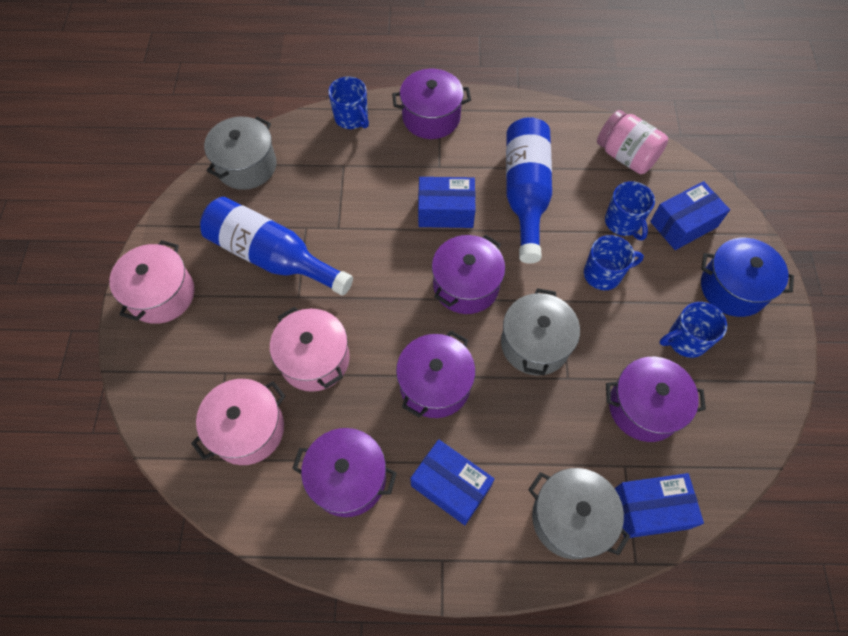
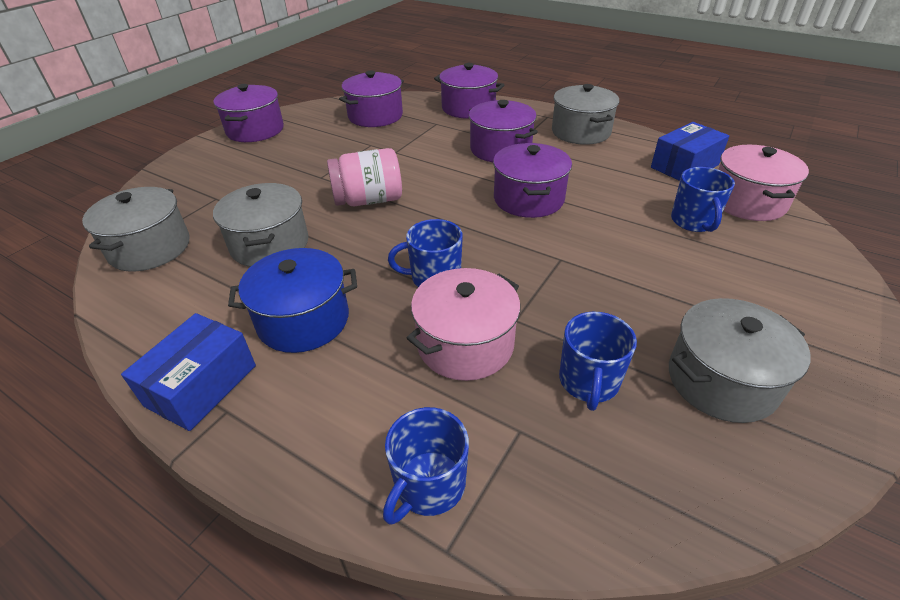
blue bottle: [200,197,353,295] [506,117,552,264] = 2 -> none = 0
blue box: [410,440,495,525] [418,177,476,228] [615,473,704,538] [650,181,730,250] = 4 -> [121,313,256,431] [651,122,729,181] = 2
grey pot: [204,116,277,190] [501,288,580,376] [528,468,630,559] = 3 -> [82,187,190,272] [213,183,309,267] [552,84,619,145] [669,298,811,423] = 4
pink pot: [109,240,195,324] [191,379,286,465] [270,307,350,392] = 3 -> [407,268,521,381] [718,145,809,221] = 2

